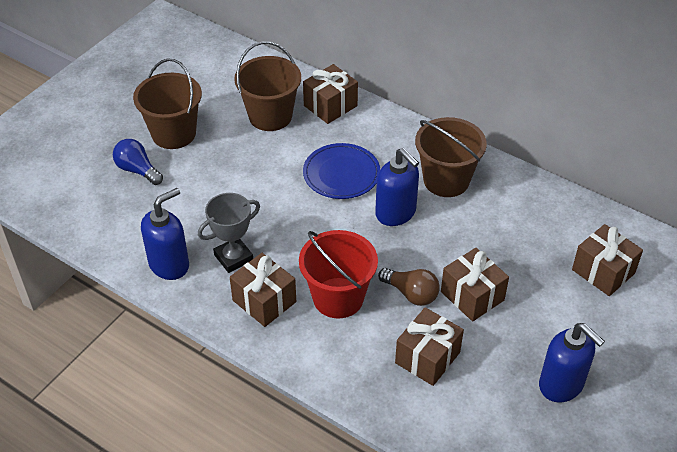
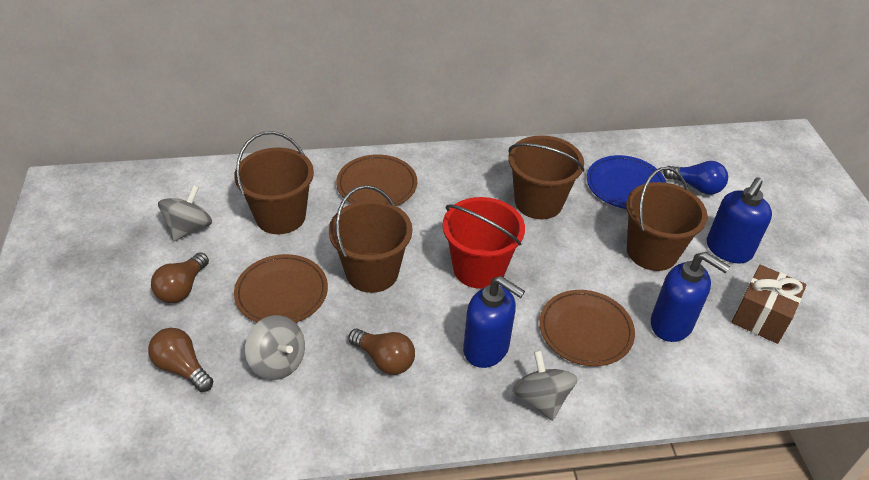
brown bucket: [133,59,202,149] [234,42,301,131] [415,117,487,197] = 3 -> [234,131,314,234] [329,185,412,293] [508,135,584,219] [626,167,708,271] = 4
brown gift: [230,253,296,327] [303,64,358,124] [395,307,464,386] [441,248,509,322] [572,224,643,296] = 5 -> [732,265,807,344] = 1
brown light bulb: [378,268,440,306] = 1 -> [148,328,213,392] [151,252,209,303] [348,329,415,375] = 3
brown plate: none = 0 -> [234,254,328,323] [336,154,417,206] [539,290,635,366] = 3
grey spinning top: none = 0 -> [158,185,212,241] [245,315,305,380] [512,350,577,421] = 3
grey trophy: [198,193,260,273] = 1 -> none = 0

